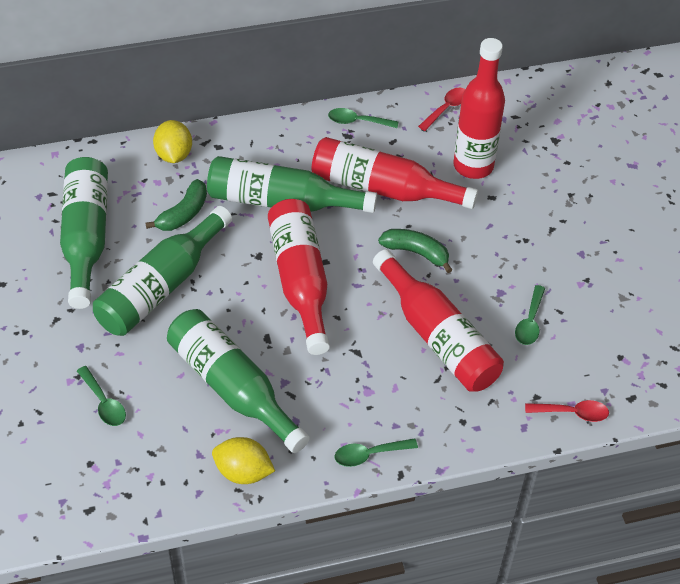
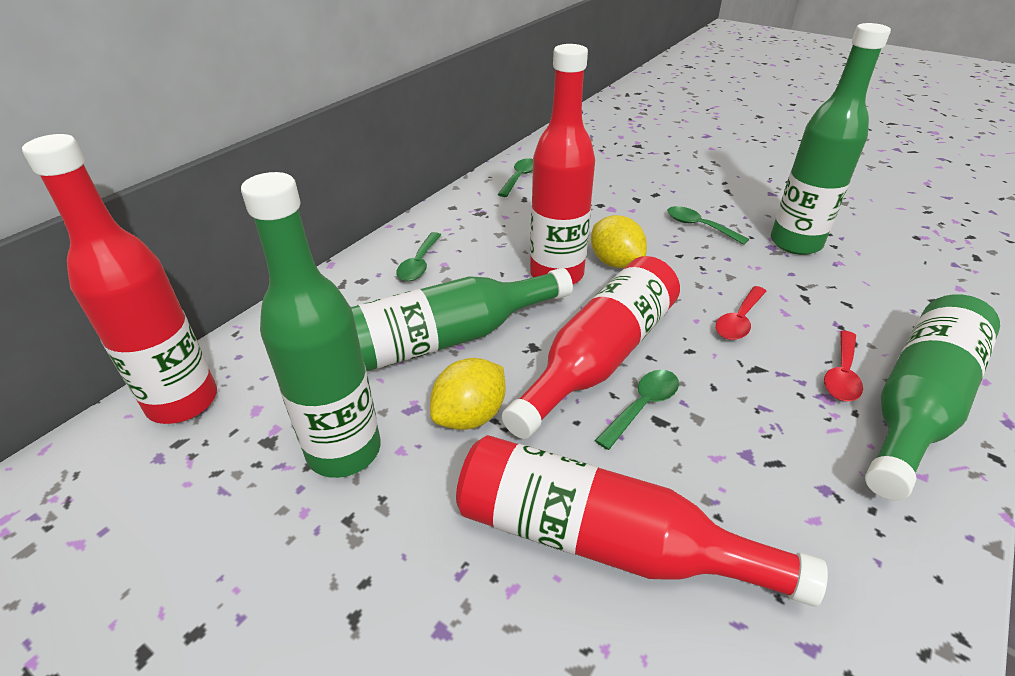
green banana: [145,179,207,231] [378,229,452,273] = 2 -> none = 0

